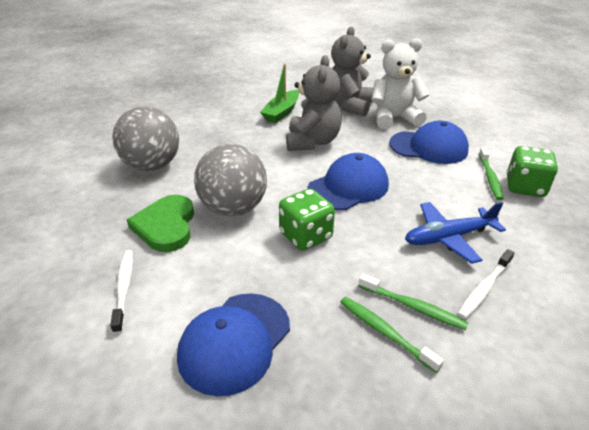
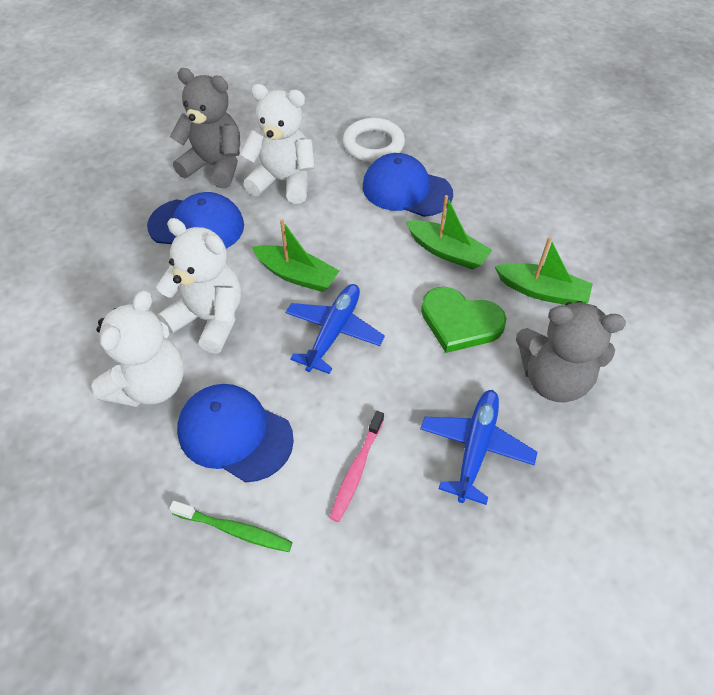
blue plane: [405,202,506,264] = 1 -> [285,284,385,374] [420,390,537,505] = 2
green boat: [260,64,299,123] = 1 -> [252,220,340,292] [406,195,492,270] [495,237,593,305] = 3
green dice: [279,189,335,251] [506,146,558,197] = 2 -> none = 0
green toothbrush: [340,297,444,373] [359,274,469,330] [479,148,504,200] = 3 -> [169,501,293,552] = 1
grey ball: [113,107,179,171] [194,144,267,216] = 2 -> none = 0
pink toothbrush: none = 0 -> [330,411,384,522] = 1
white ring: none = 0 -> [343,118,405,162] = 1
white teddy bear: [371,38,429,129] = 1 -> [91,291,184,407] [156,218,241,354] [240,84,315,204] = 3
white toothbrush: [110,250,133,334] [457,249,514,319] = 2 -> none = 0

